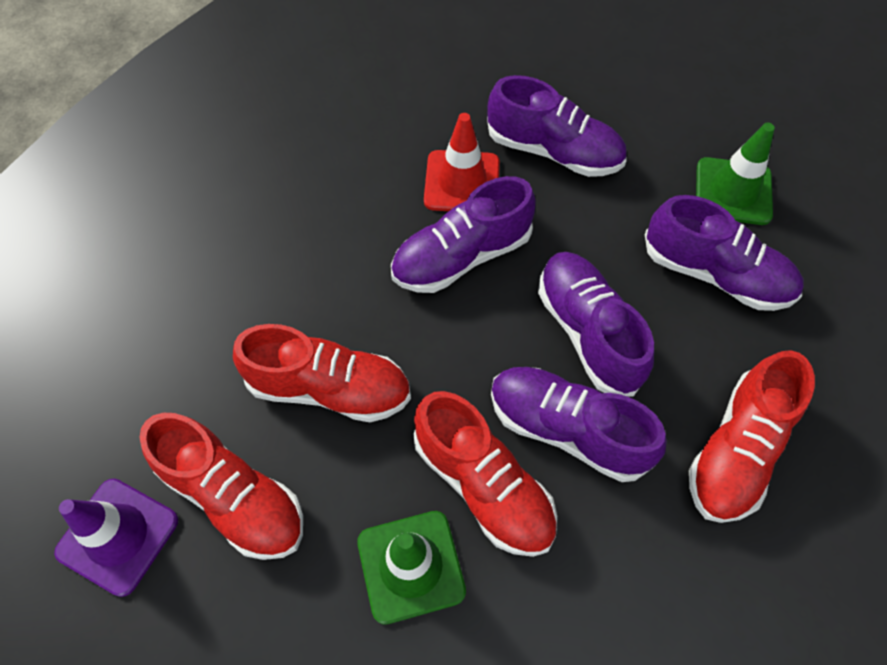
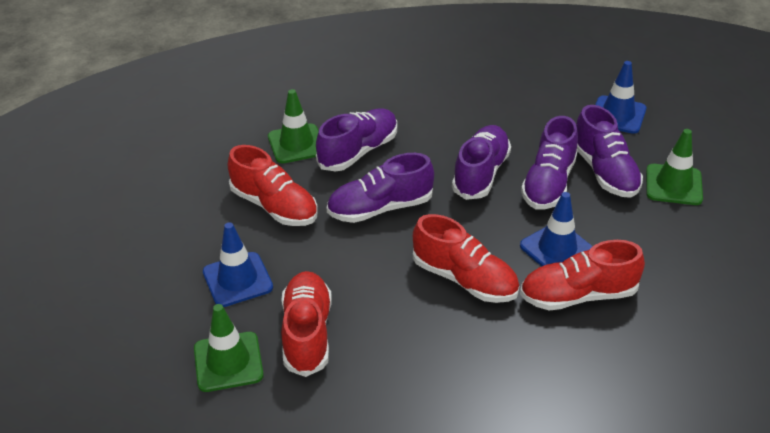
blue traffic cone: none = 0 -> [203,222,273,307] [520,192,593,266] [595,61,646,134] = 3
green traffic cone: [357,511,466,625] [696,123,775,225] = 2 -> [194,304,264,392] [268,89,319,163] [646,129,703,205] = 3
purple traffic cone: [54,479,178,597] = 1 -> none = 0
red traffic cone: [424,113,500,211] = 1 -> none = 0

